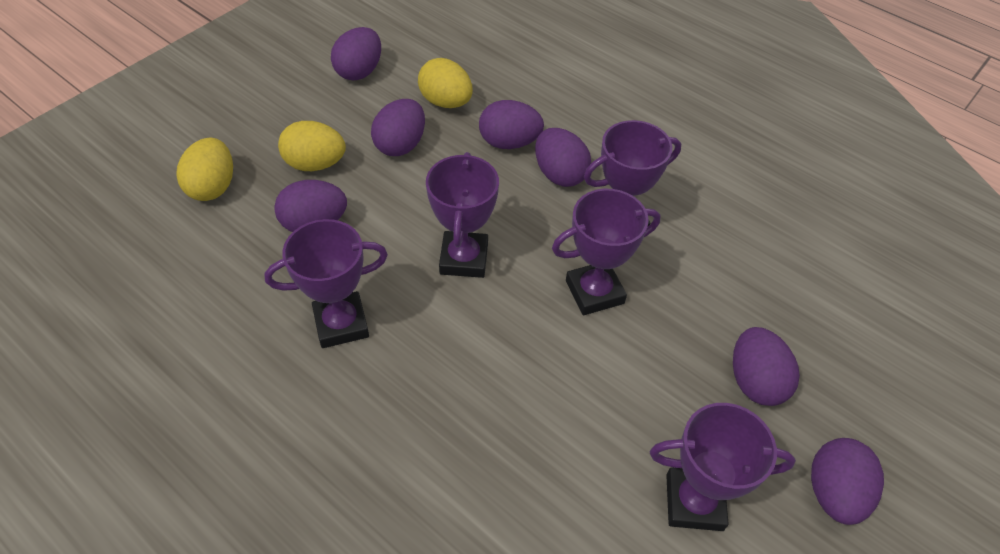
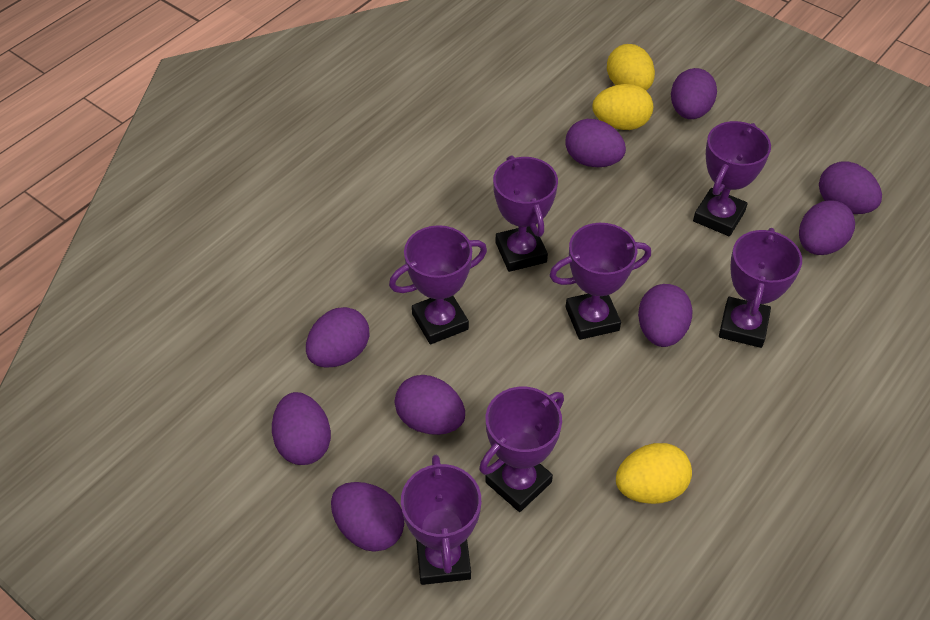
purple egg: [274,180,347,232] [331,27,381,80] [371,99,425,156] [479,100,544,149] [535,128,591,187] [733,327,800,406] [811,438,884,525] = 7 -> [272,392,331,465] [306,307,369,368] [331,482,404,552] [395,375,465,435] [566,119,626,167] [638,284,693,347] [671,68,717,119] [799,200,855,255] [819,161,882,214] = 9
purple trophy: [264,219,388,348] [426,152,499,278] [552,189,661,315] [584,120,681,226] [650,403,796,531] = 5 -> [389,225,487,345] [401,455,481,585] [479,387,564,512] [493,155,558,272] [549,223,651,340] [693,121,771,236] [719,228,802,348] = 7

